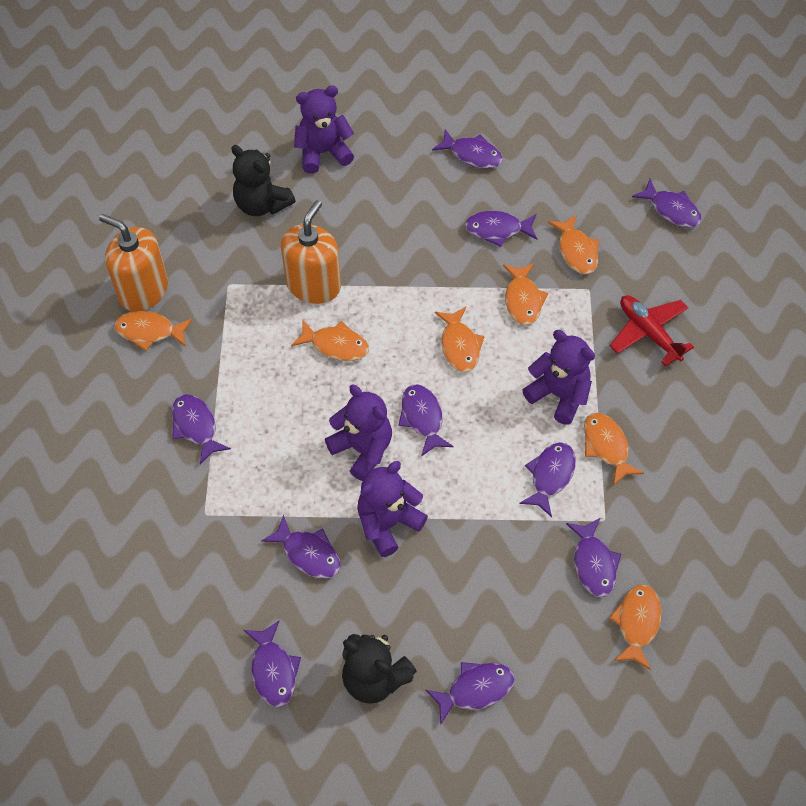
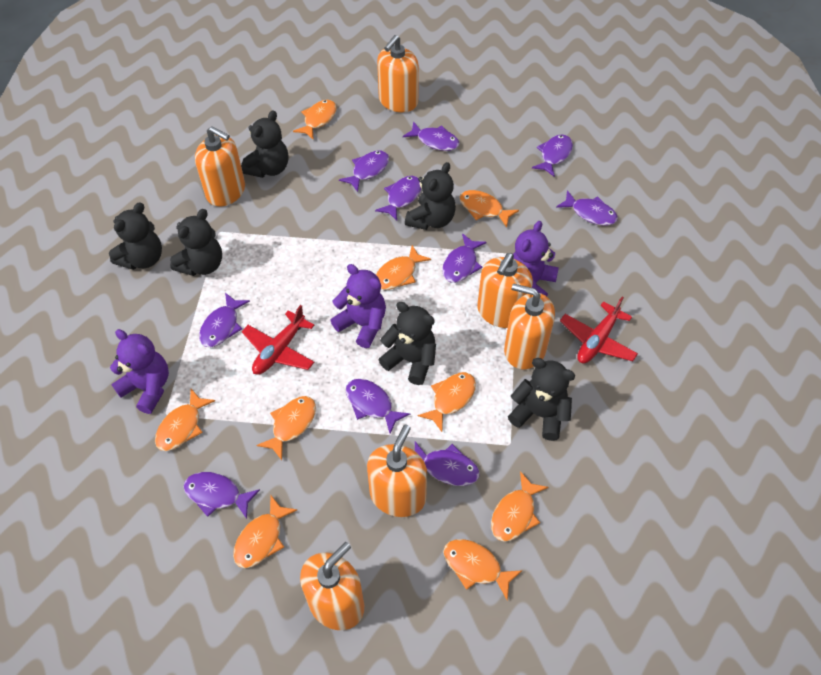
black teddy bear: [231,145,295,216] [342,634,417,704] = 2 -> [109,202,162,270] [170,209,222,276] [241,110,288,178] [378,302,436,385] [405,162,456,230] [508,358,575,441] = 6
orange fish: [115,311,192,351] [291,319,369,361] [435,307,485,372] [503,263,548,325] [548,214,599,274] [584,413,644,486] [609,585,662,670] = 7 -> [155,389,215,451] [233,495,297,568] [257,396,316,460] [293,100,337,140] [376,245,431,290] [418,372,476,432] [443,539,523,600] [459,190,519,227] [491,471,548,542] = 9
orange soap dispenser: [99,214,168,311] [281,200,341,304] = 2 -> [195,126,245,207] [300,542,364,630] [367,425,427,517] [377,35,419,112] [477,253,533,328] [504,283,555,369] = 6
purple teddy bear: [294,86,354,174] [325,385,392,481] [357,461,428,557] [522,330,595,425] = 4 -> [110,329,169,414] [330,264,386,348] [513,221,559,296] = 3
red plane: [610,295,694,366] = 1 -> [242,305,315,375] [560,297,638,364] = 2

